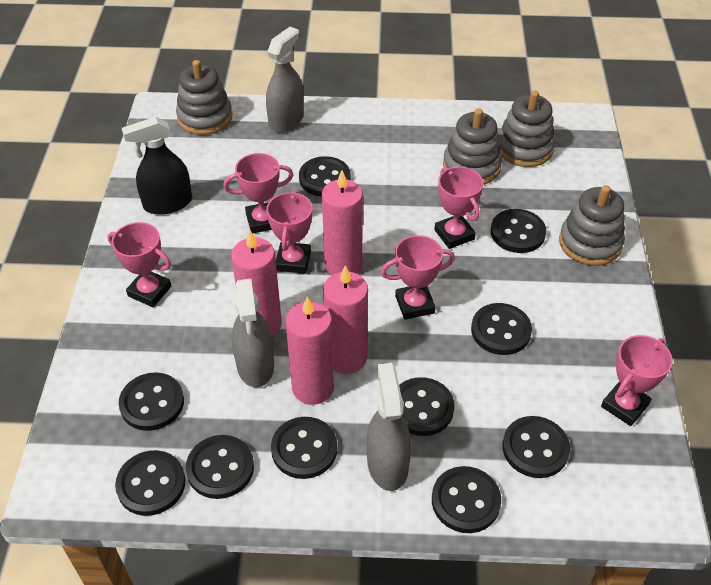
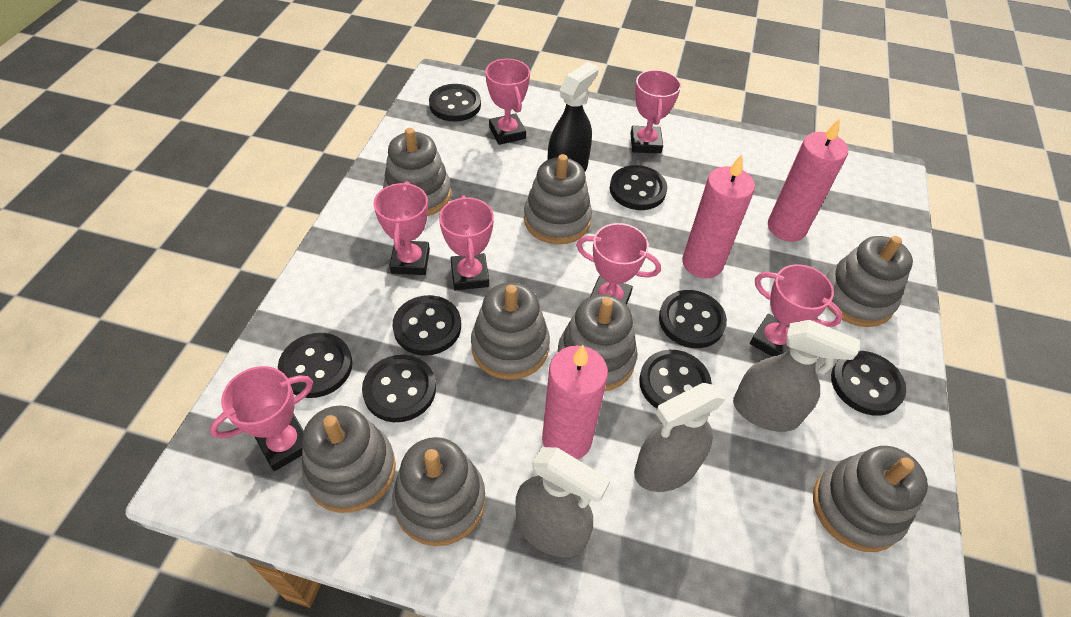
black button: [115,450,185,516] [119,372,184,431] [186,435,254,499] [271,417,337,479] [299,156,351,197] [399,377,455,436] [432,466,501,533] [471,303,532,355] [491,209,546,253] [502,416,570,478] = 10 -> [278,333,353,398] [362,355,436,422] [392,295,461,356] [429,84,481,122] [610,165,667,210] [639,350,712,409] [659,290,727,348] [831,351,906,416] = 8
grey stacking toy: [176,60,232,135] [443,108,502,185] [498,90,555,167] [559,185,625,266] = 4 -> [302,405,396,513] [383,128,451,216] [392,437,485,546] [471,282,550,380] [524,154,592,244] [558,294,637,391] [813,446,928,552] [826,236,913,327] = 8
pink candle: [231,231,282,336] [286,297,334,405] [322,170,363,275] [323,265,368,374] = 4 -> [542,345,608,460] [682,154,755,278] [768,118,848,242] = 3
pink trophy: [108,222,171,307] [223,153,293,233] [266,191,312,274] [381,235,455,320] [434,167,483,249] [601,335,673,426] = 6 -> [210,366,313,471] [373,181,430,275] [439,195,494,290] [486,59,530,145] [576,223,661,305] [630,70,681,154] [750,264,843,357] = 7

